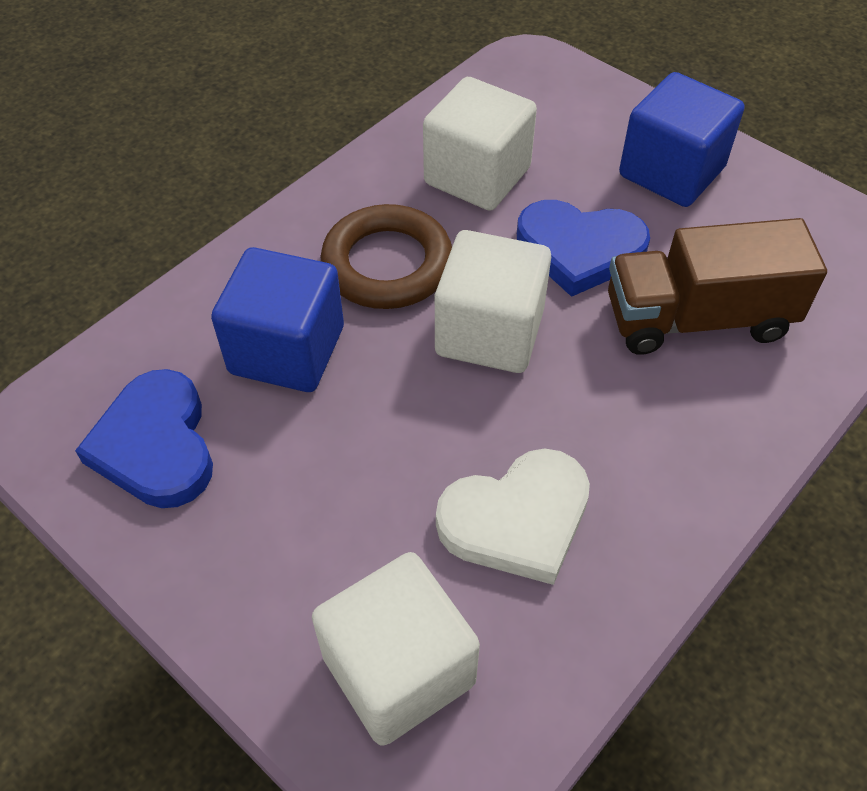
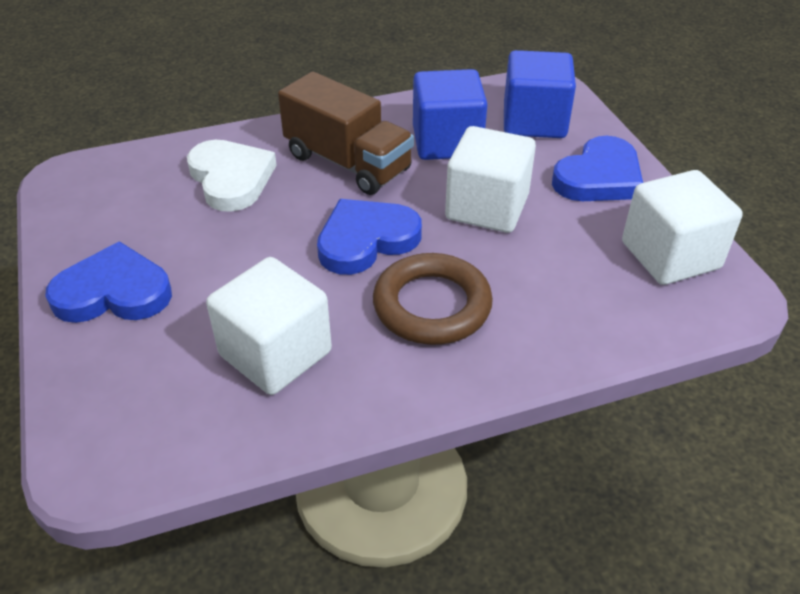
blue heart: [75,369,213,508] [517,200,650,297] = 2 -> [45,241,172,323] [317,199,422,275] [552,136,643,201] = 3

